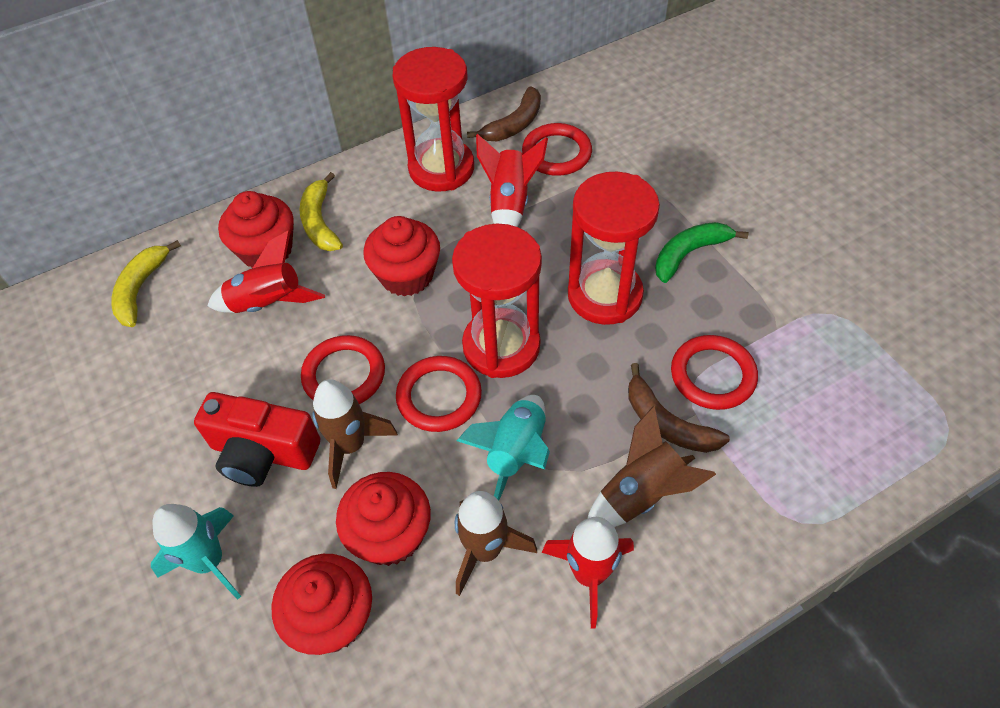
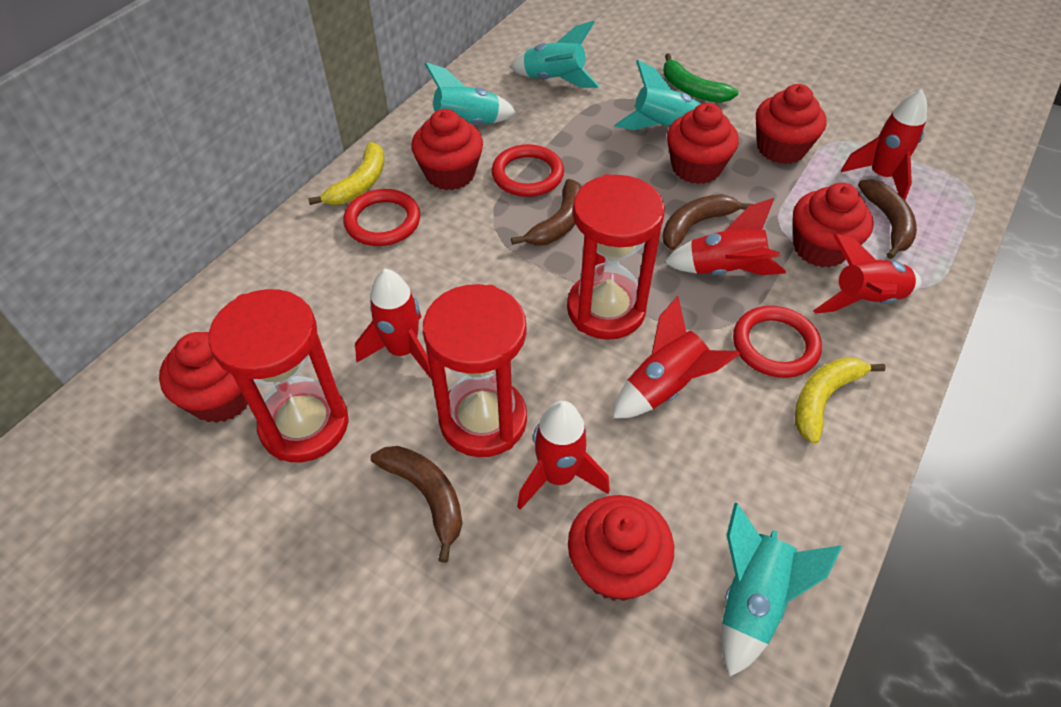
brown banana: [467,86,541,141] [628,363,730,453] = 2 -> [371,446,462,563] [511,179,582,246] [662,194,753,250] [858,179,917,259] = 4
brown rocket: [312,379,398,489] [455,491,537,596] [587,406,716,527] = 3 -> none = 0
red camera: [194,392,320,487] = 1 -> none = 0
red cupcake: [218,191,294,268] [272,554,372,655] [336,472,431,566] [363,216,440,296] = 4 -> [159,332,248,423] [412,109,483,190] [568,495,674,601] [667,103,739,184] [756,84,827,164] [793,183,874,268] = 6
red ring: [301,335,385,404] [396,356,482,432] [522,123,592,176] [671,335,758,410] = 4 -> [343,189,420,246] [492,144,564,197] [733,306,822,378] = 3
red rocket: [207,230,325,313] [476,134,548,227] [542,517,634,629] = 3 -> [355,269,432,380] [517,401,610,510] [613,296,740,418] [664,198,786,275] [813,234,922,314] [841,89,927,200] = 6
turquoise rocket: [151,504,241,600] [456,395,550,500] = 2 -> [419,62,516,129] [510,21,600,88] [615,60,701,130] [722,503,842,677] = 4

